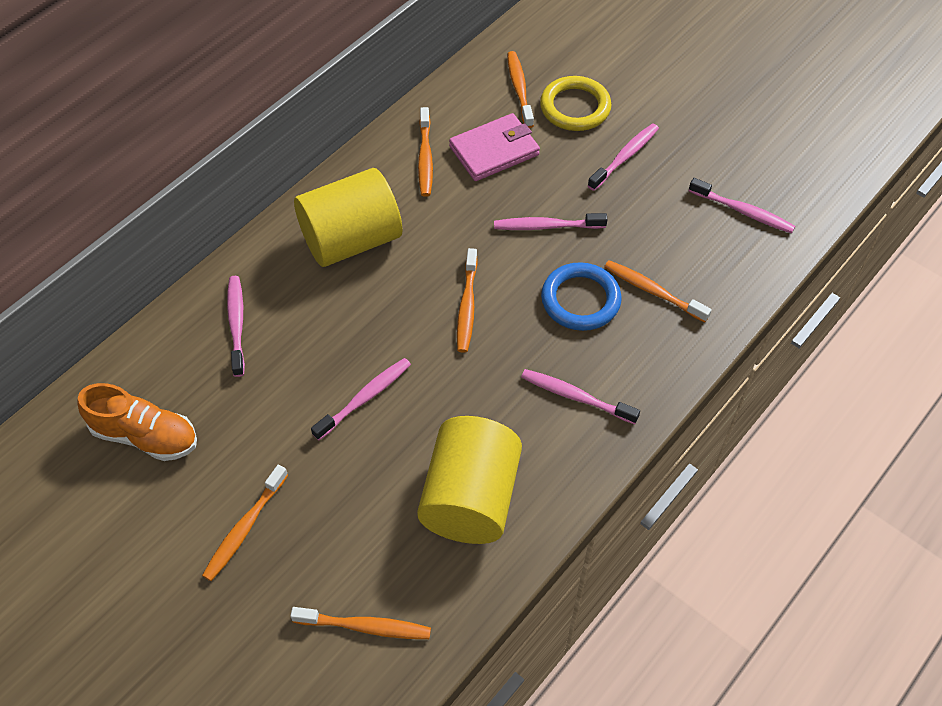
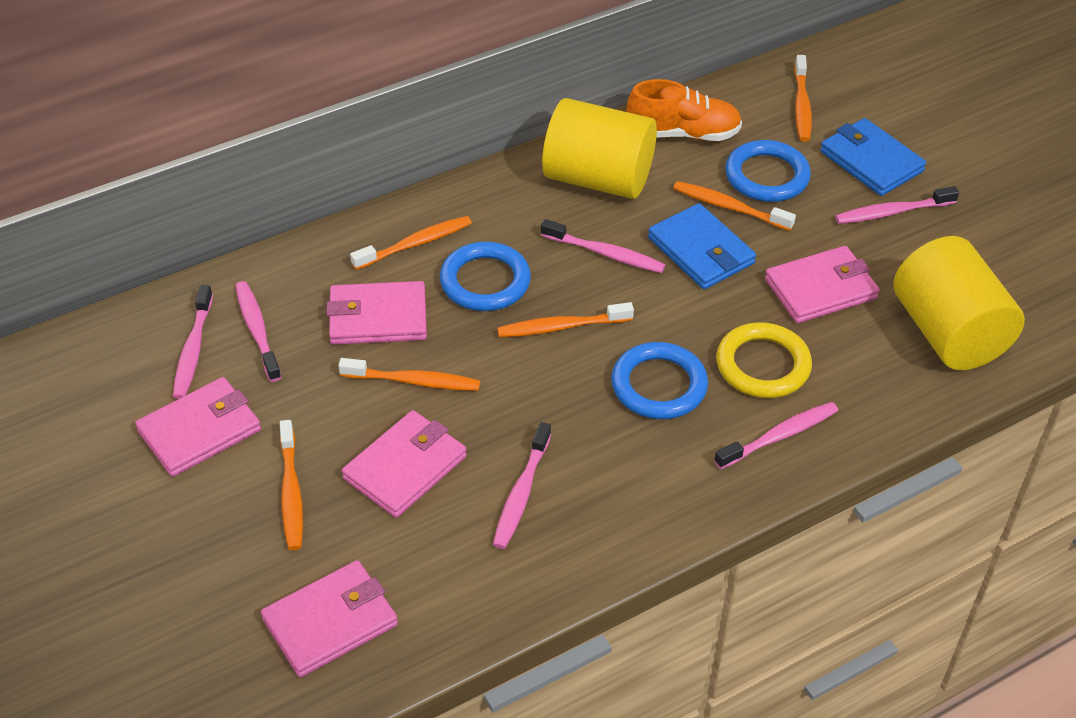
blue ring: [541,262,622,331] = 1 -> [440,242,531,311] [611,342,708,419] [725,140,811,202] = 3
blue wallet: none = 0 -> [648,203,756,289] [820,118,926,196] = 2
pink wallet: [449,113,540,181] = 1 -> [135,377,261,477] [261,560,398,677] [326,281,427,345] [342,410,467,518] [765,246,880,323] = 5

